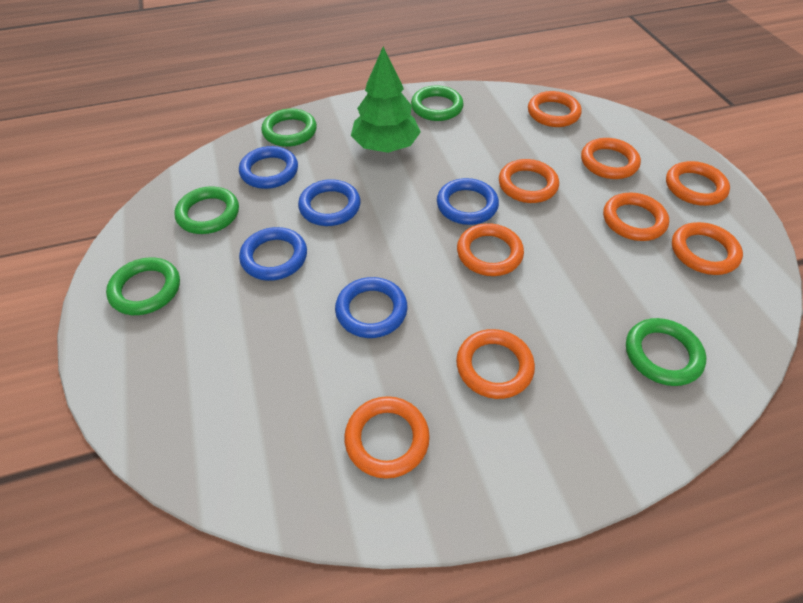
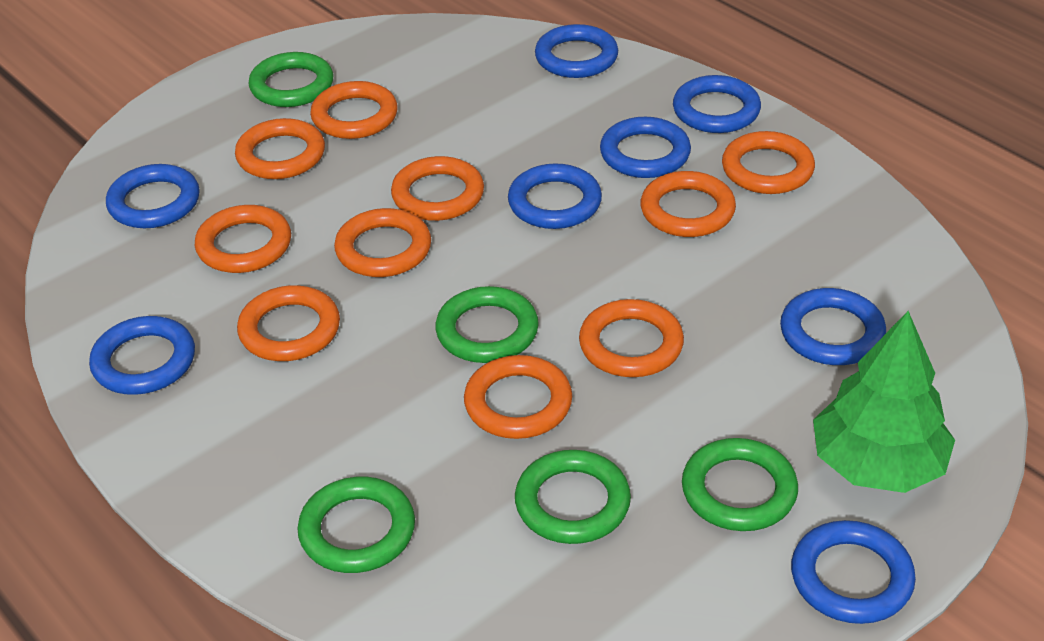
blue ring: [239,146,298,189] [239,227,307,281] [298,179,361,226] [335,277,407,338] [437,178,499,225] = 5 -> [89,316,195,395] [106,164,200,228] [508,163,602,229] [535,24,618,78] [600,117,691,178] [673,75,761,133] [780,288,886,365] [791,520,916,624] = 8
orange ring: [344,396,430,479] [456,329,535,399] [457,223,524,276] [499,159,559,203] [528,91,582,127] [581,138,641,179] [603,192,669,241] [666,161,730,206] [672,222,743,275] = 9 -> [195,205,291,273] [235,118,325,179] [237,285,340,361] [310,81,398,139] [334,208,431,277] [391,156,484,221] [464,355,572,439] [579,299,684,377] [640,171,736,237] [722,131,815,194] = 10

